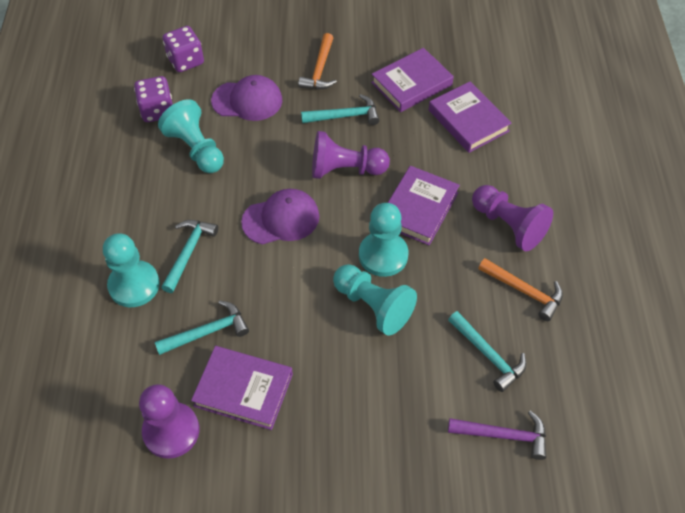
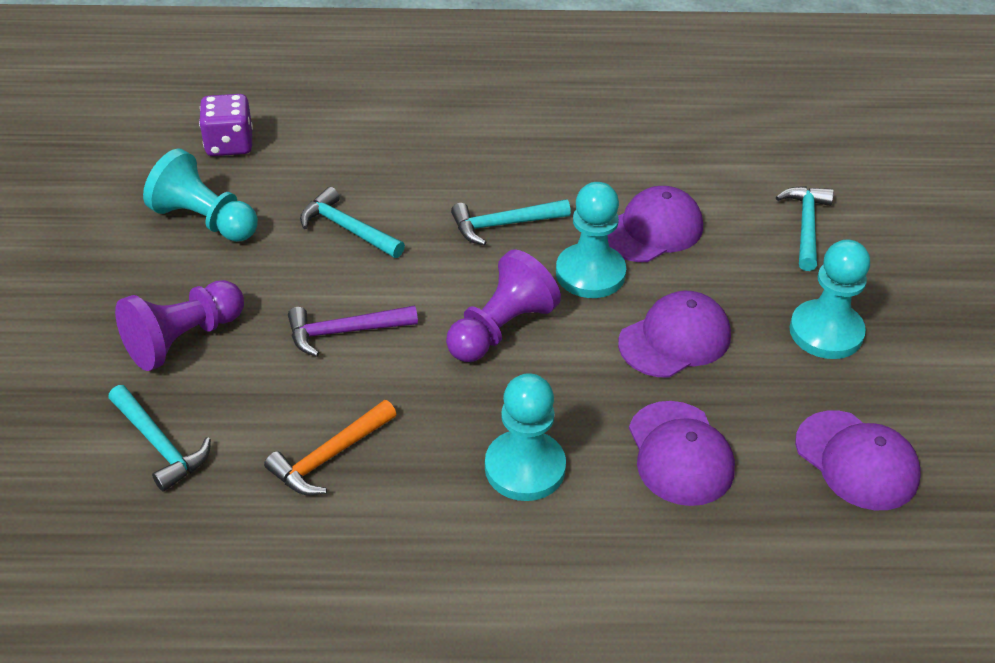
orange hammer: [298,33,337,90] [478,258,563,321] = 2 -> [264,400,396,495] = 1
purple book: [191,346,293,430] [371,48,454,112] [388,166,460,245] [429,81,511,153] = 4 -> none = 0
purple cap: [211,75,282,121] [241,189,319,244] = 2 -> [608,186,703,262] [618,290,731,378] [629,401,735,506] [795,411,921,510] = 4
purple dice: [134,76,173,122] [163,26,204,72] = 2 -> [199,94,253,156] = 1
purple pawn: [139,384,199,459] [312,131,390,179] [472,185,553,251] = 3 -> [115,280,244,371] [446,249,561,362] = 2

